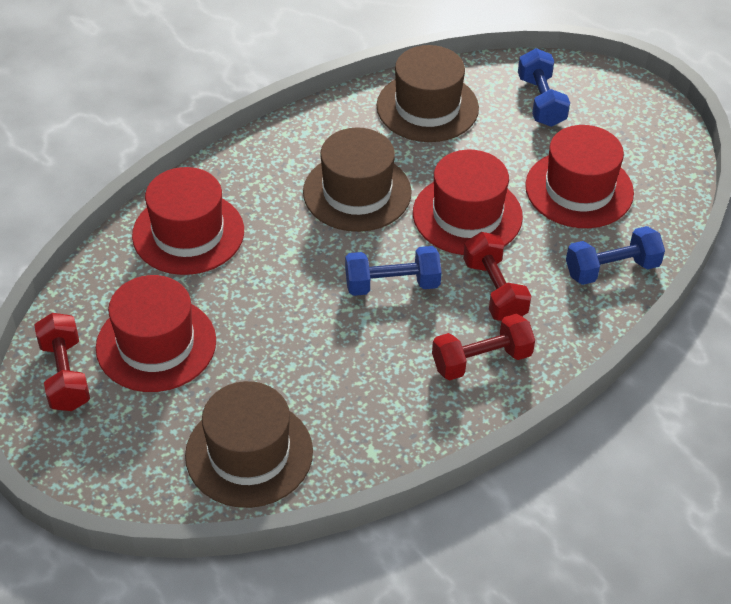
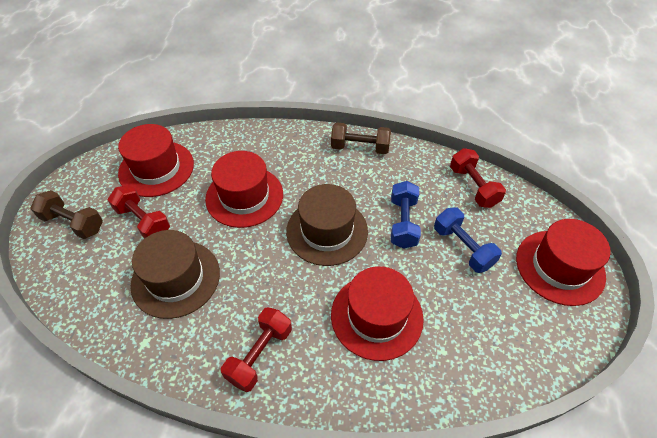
blue dumbbell: [345,246,442,296] [518,48,570,127] [566,226,665,285] = 3 -> [391,181,421,248] [434,207,502,273] = 2
brown dumbbell: none = 0 -> [31,190,103,239] [331,122,391,154] = 2
brown hat: [185,381,313,508] [303,127,412,232] [376,45,479,142] = 3 -> [130,230,220,319] [286,184,368,266] = 2

